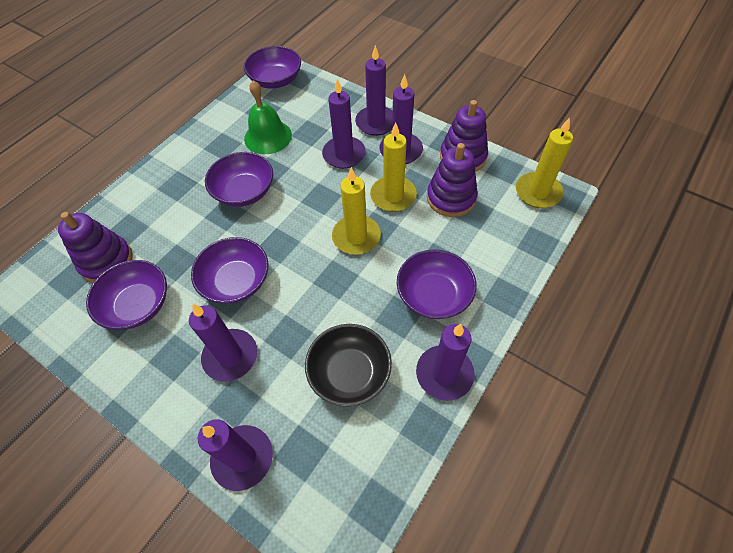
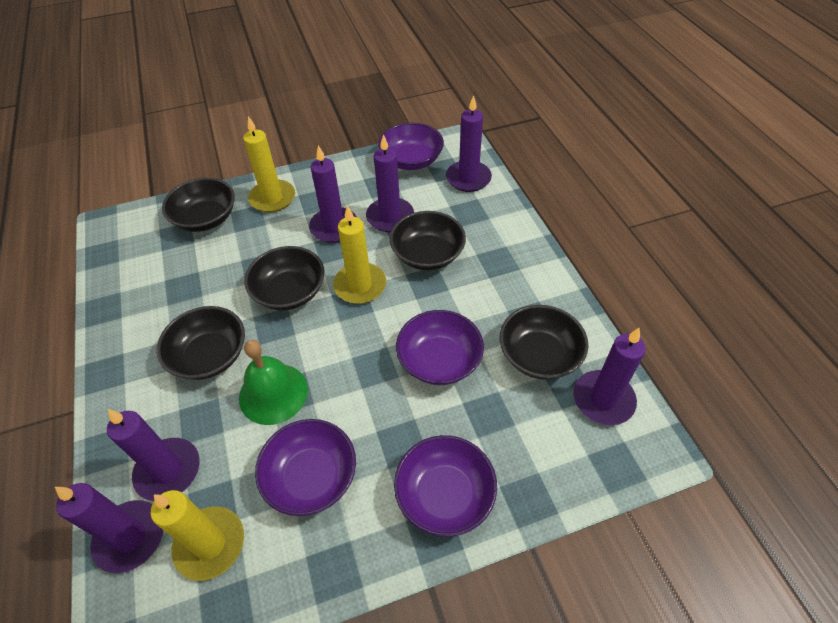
black bowl: [305,324,392,407] = 1 -> [157,306,245,380] [162,178,235,232] [244,246,325,310] [390,211,466,270] [500,305,589,380] = 5
purple bowl: [86,260,167,329] [191,237,269,304] [205,152,273,207] [244,46,301,89] [397,249,477,319] = 5 -> [255,419,356,516] [378,123,444,170] [394,435,497,537] [396,310,484,385] = 4
purple stacking toy: [58,212,133,283] [427,143,478,217] [440,100,488,172] = 3 -> none = 0

